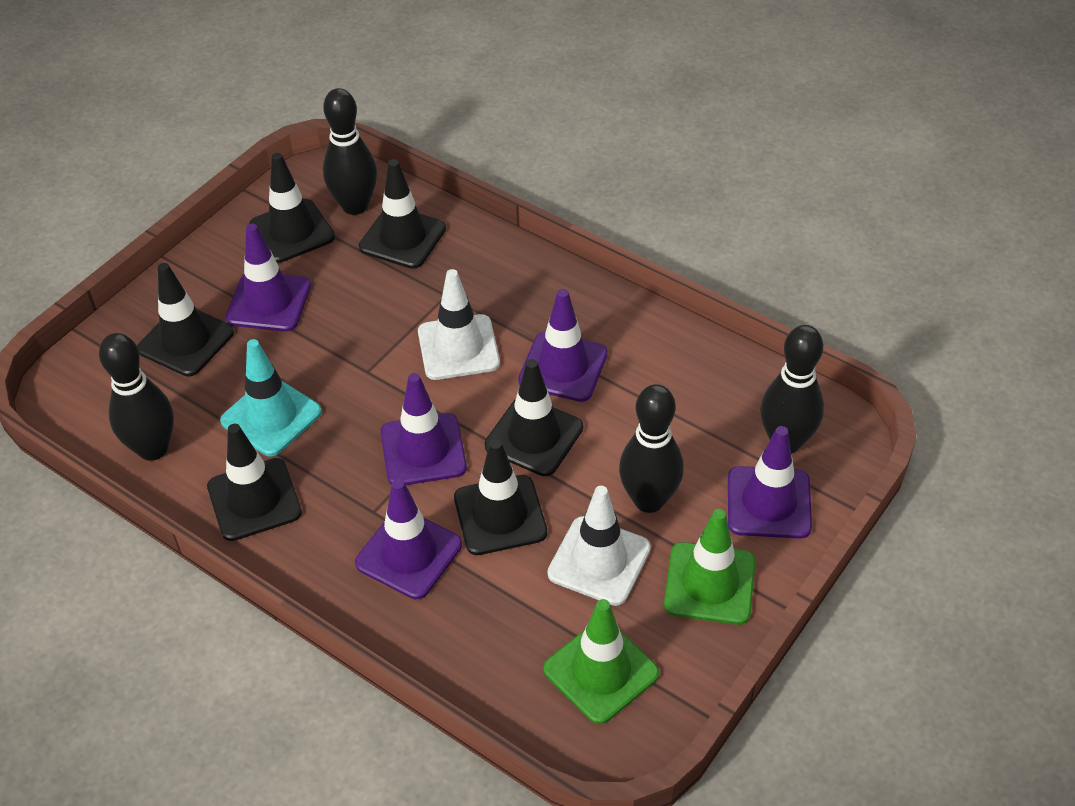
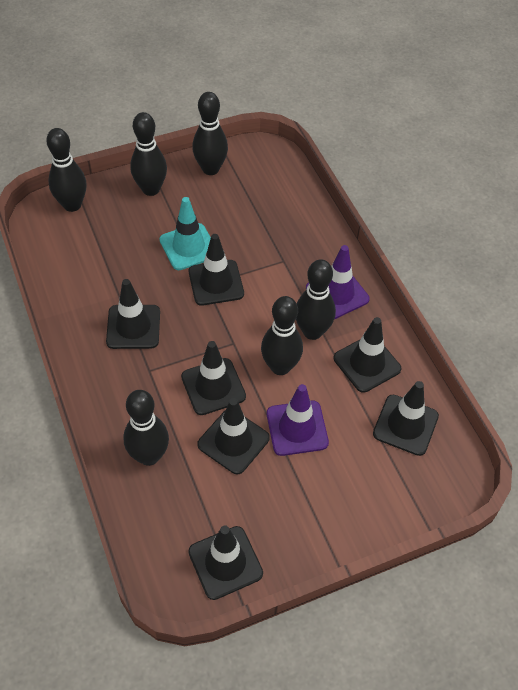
black bowling pin: [99,333,174,461] [323,88,377,215] [619,384,684,513] [760,325,824,453] = 4 -> [46,128,87,212] [123,390,169,466] [130,112,167,196] [192,92,228,175] [261,296,303,375] [296,259,336,340] = 6
black traffic cone: [137,263,234,377] [207,424,302,541] [249,153,335,263] [359,159,446,269] [454,439,547,555] [485,359,583,476] = 6 -> [106,279,160,349] [181,341,246,415] [188,525,263,600] [189,234,244,306] [197,398,270,474] [334,317,401,393] [373,381,439,456] = 7
green traffic cone: [543,599,659,724] [664,509,756,625] = 2 -> none = 0
purple traffic cone: [225,224,311,332] [355,479,462,599] [380,373,467,485] [518,289,608,402] [728,426,812,539] = 5 -> [267,384,329,456] [306,245,370,319] = 2
white traffic cone: [418,269,500,380] [547,486,651,606] = 2 -> none = 0

